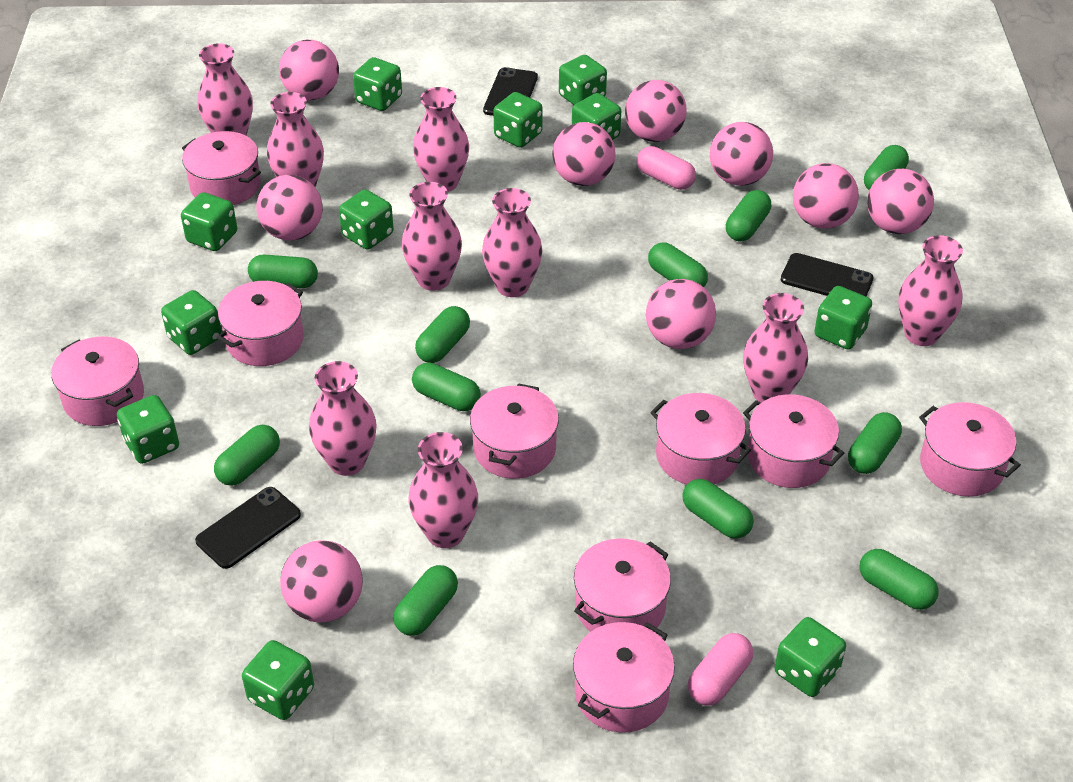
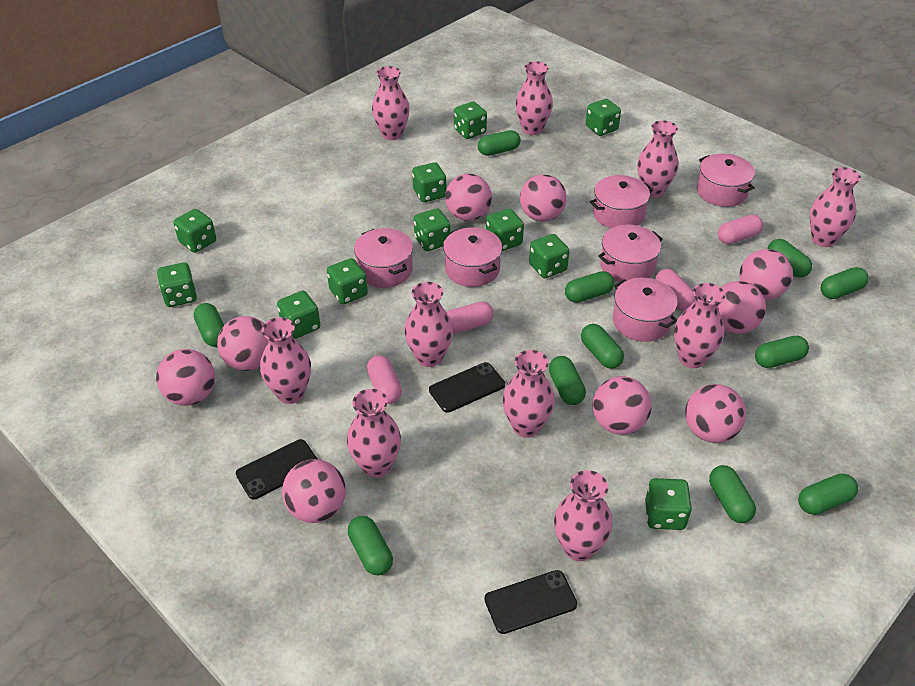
pink capsule: [637,146,696,190] [688,633,753,706] = 2 -> [367,355,402,404] [447,302,494,334] [655,269,695,310] [718,214,763,244] = 4
pink pot: [51,336,144,426] [182,131,261,205] [217,281,304,366] [470,383,559,479] [573,622,675,733] [574,538,671,632] [650,393,751,485] [743,394,844,488] [919,402,1021,497] = 9 -> [354,228,413,288] [443,227,502,287] [590,175,653,229] [598,225,663,282] [613,278,678,342] [697,153,755,207] = 6
pink vase: [197,43,253,136] [267,92,324,188] [309,361,377,476] [402,182,462,291] [408,432,478,548] [413,87,469,192] [482,188,543,297] [743,293,808,403] [898,235,963,346] = 9 -> [260,317,311,404] [347,389,401,478] [372,66,410,140] [404,282,453,367] [502,350,555,438] [515,61,553,135] [554,470,612,561] [637,120,678,198] [674,283,725,368] [810,167,861,247] = 10

